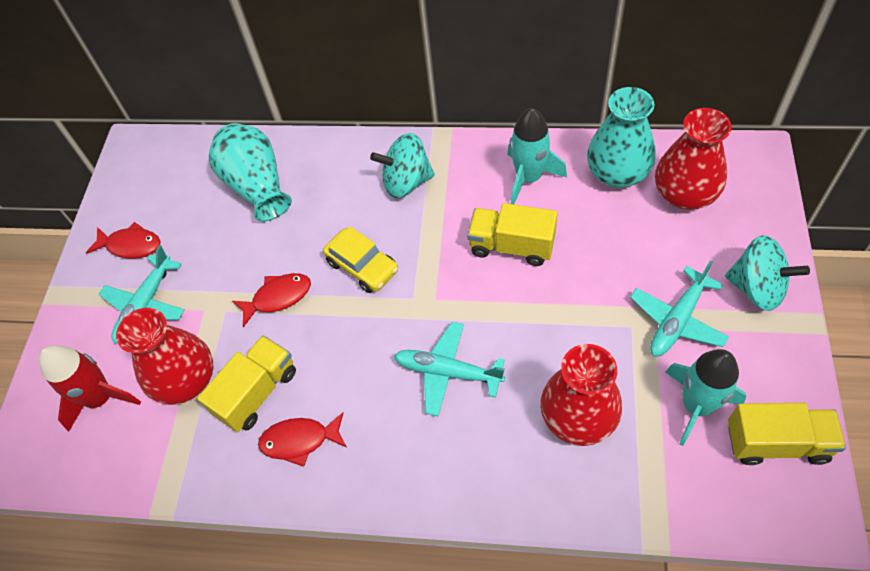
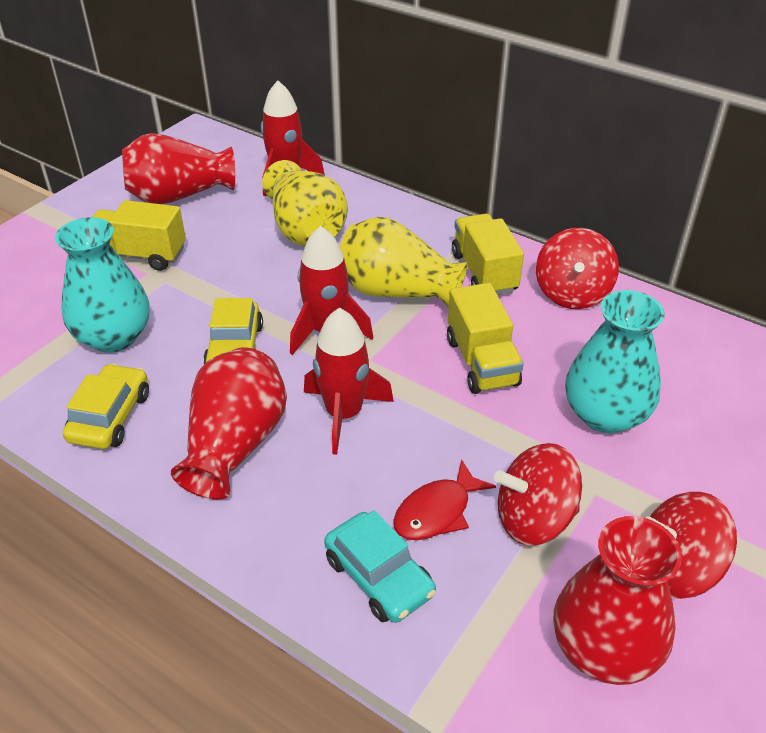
red fish: [86,222,161,258] [232,273,311,328] [258,412,346,467] = 3 -> [394,459,496,540] = 1
red rocket: [39,346,141,432] = 1 -> [261,81,325,196] [290,226,373,355] [304,308,394,455] = 3
red spinning top: none = 0 -> [494,443,582,545] [536,228,619,309] [645,492,737,599] = 3
turquoise car: none = 0 -> [324,510,436,623] = 1
turquoise plane: [99,245,184,344] [394,322,505,416] [630,261,729,357] = 3 -> none = 0
turquoise rocket: [507,108,567,204] [666,349,747,446] = 2 -> none = 0
turquoise spinning top: [370,133,435,198] [725,235,810,311] = 2 -> none = 0
yellow car: [323,227,398,293] = 1 -> [63,363,149,449] [203,298,263,364] = 2
yellow vase: none = 0 -> [262,160,348,246] [340,217,468,308] = 2

